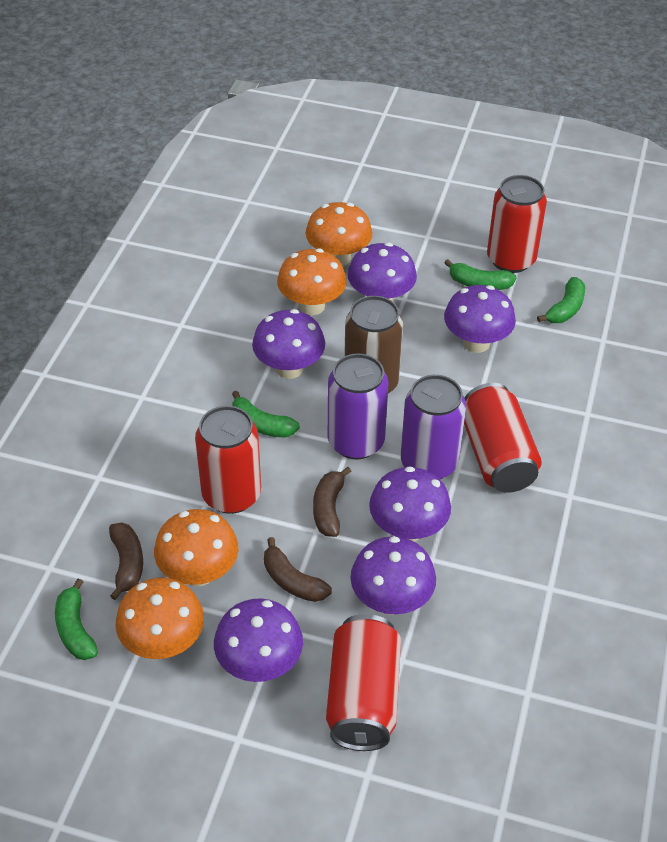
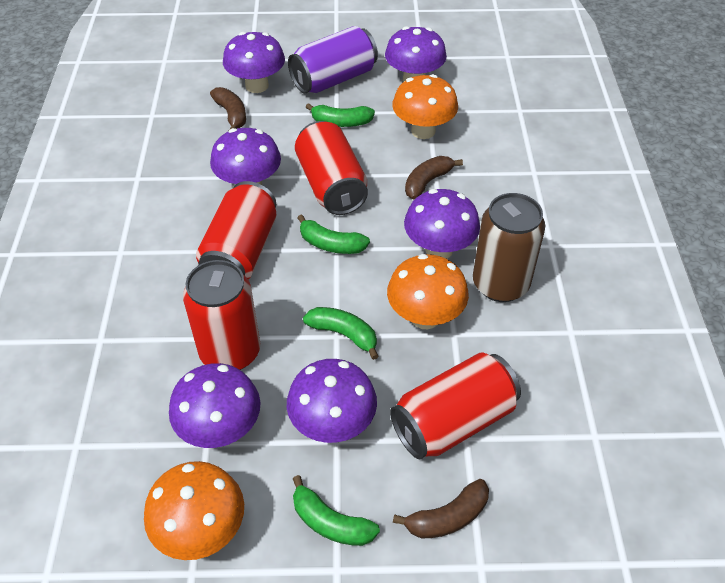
orange mushroom: [116,578,204,659] [154,509,239,586] [277,249,347,315] [306,202,372,266] = 4 -> [144,461,244,560] [387,254,469,329] [392,74,458,139] = 3
purple can: [328,354,388,459] [401,375,466,479] = 2 -> [288,26,378,94] = 1

